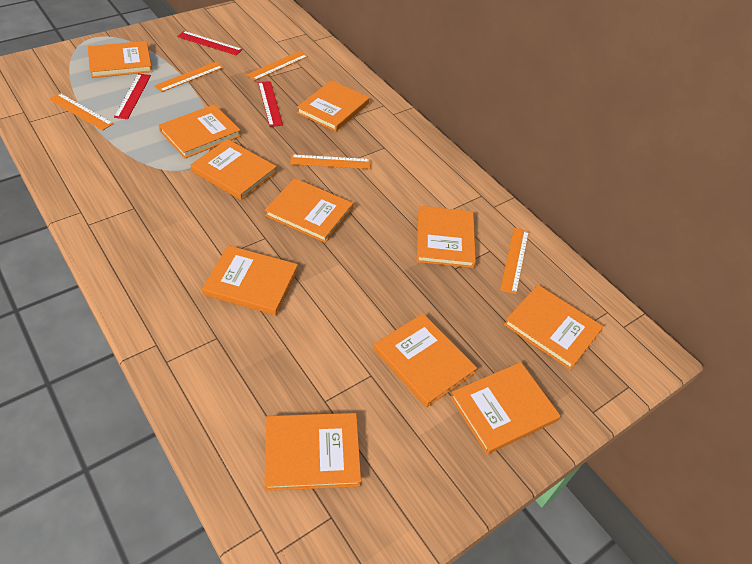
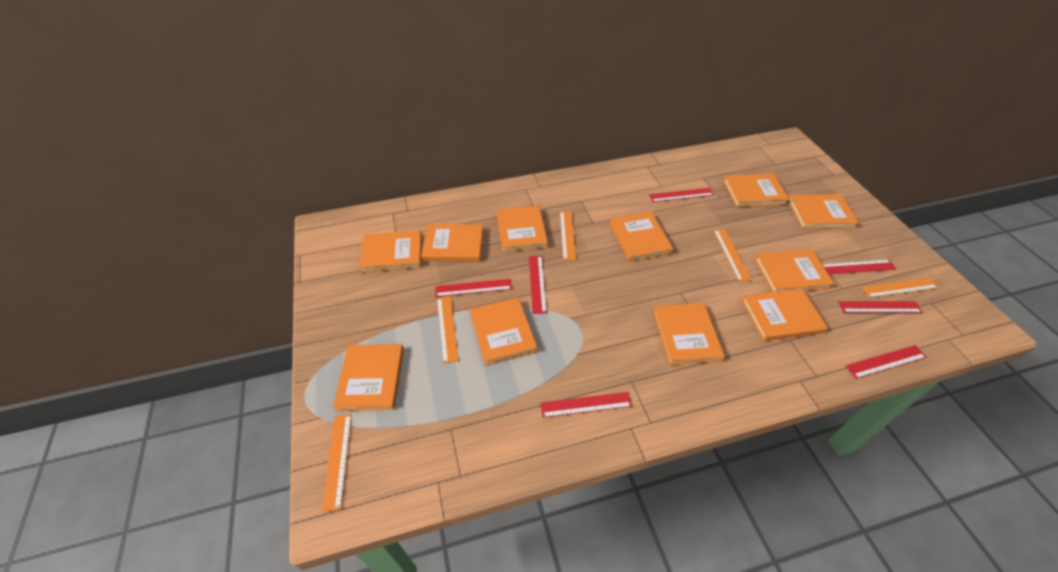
red ruler: [114,74,151,119] [177,31,243,56] [258,81,283,127] = 3 -> [435,279,512,297] [529,256,547,314] [540,392,632,418] [649,188,714,202] [822,260,896,274] [838,301,922,313] [846,345,926,379] = 7

